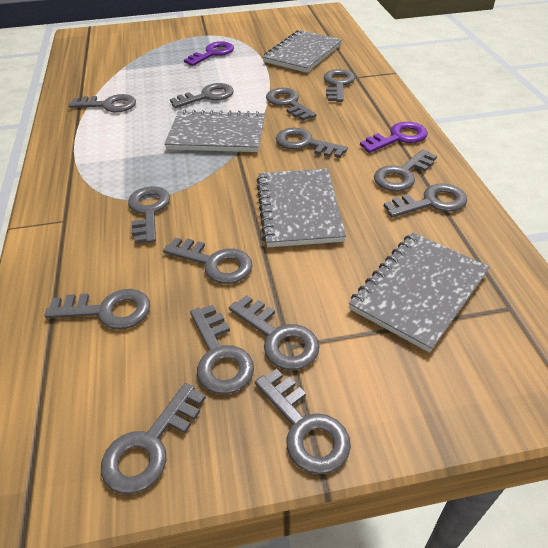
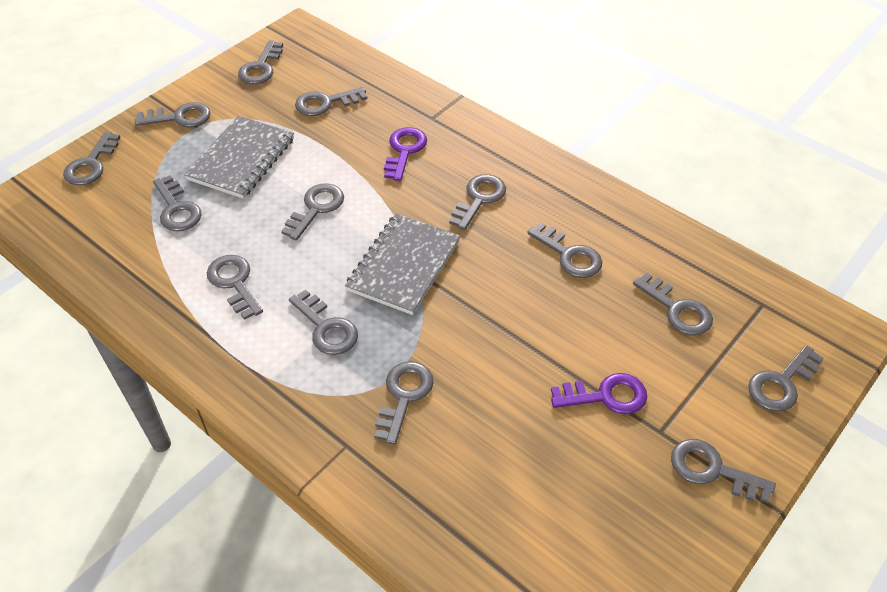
grey notebook: [164,110,265,152] [256,168,346,247] [263,30,342,73] [349,232,490,353] = 4 -> [184,116,294,199] [345,214,460,315] = 2

